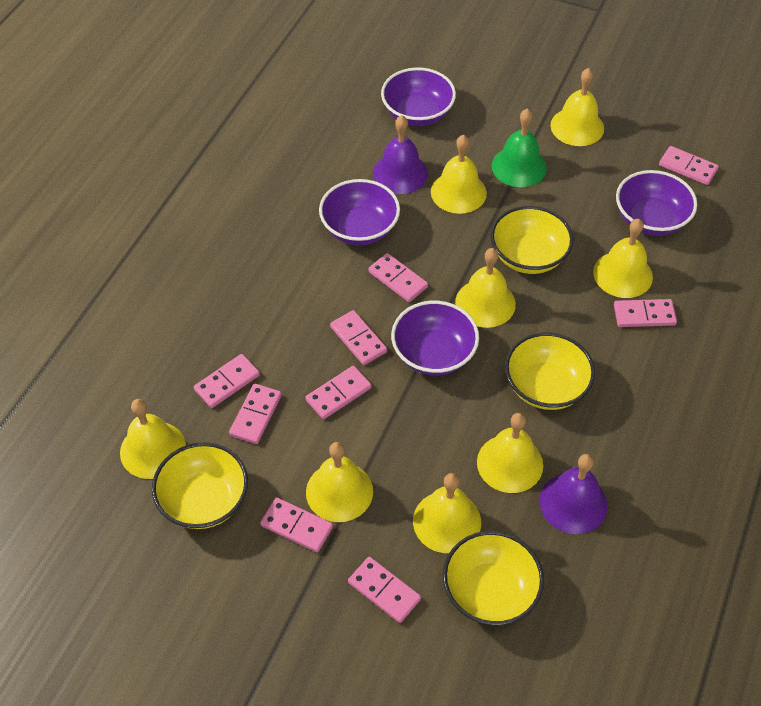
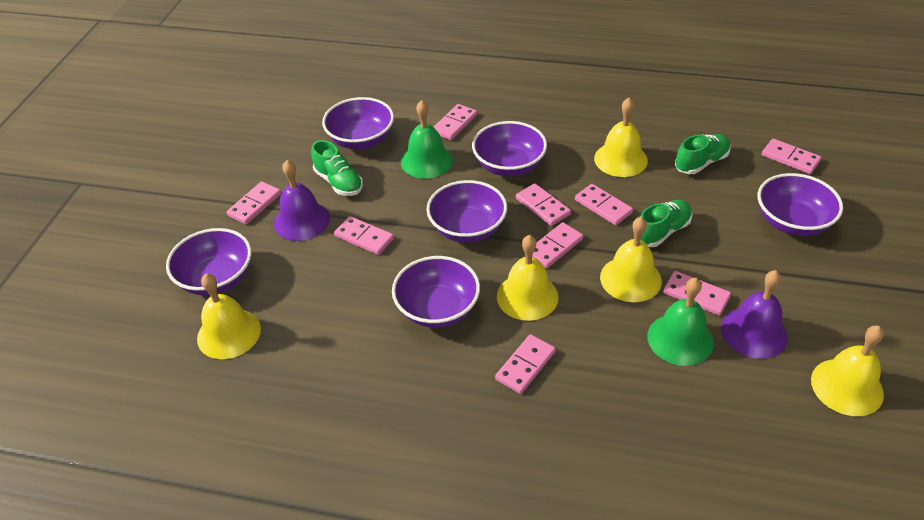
green bell: [492,108,547,187] = 1 -> [401,100,453,179] [647,278,714,366] = 2
green shoe: none = 0 -> [311,140,363,196] [640,200,692,247] [675,134,731,174] = 3
purple bowl: [319,179,400,245] [381,67,456,126] [391,301,479,376] [616,170,697,236] = 4 -> [166,228,251,296] [322,97,394,149] [392,256,480,328] [426,180,507,243] [472,121,547,176] [757,173,843,236] = 6
yellow bell: [120,399,186,479] [306,442,373,522] [413,473,481,553] [431,135,487,214] [455,248,516,328] [477,413,543,493] [550,68,604,146] [593,219,653,298] = 8 -> [197,274,261,359] [497,235,559,321] [594,98,648,177] [600,217,662,302] [811,325,884,416] = 5
yellow bowl: [152,442,248,529] [443,531,544,626] [490,206,573,274] [505,332,595,410] = 4 -> none = 0

